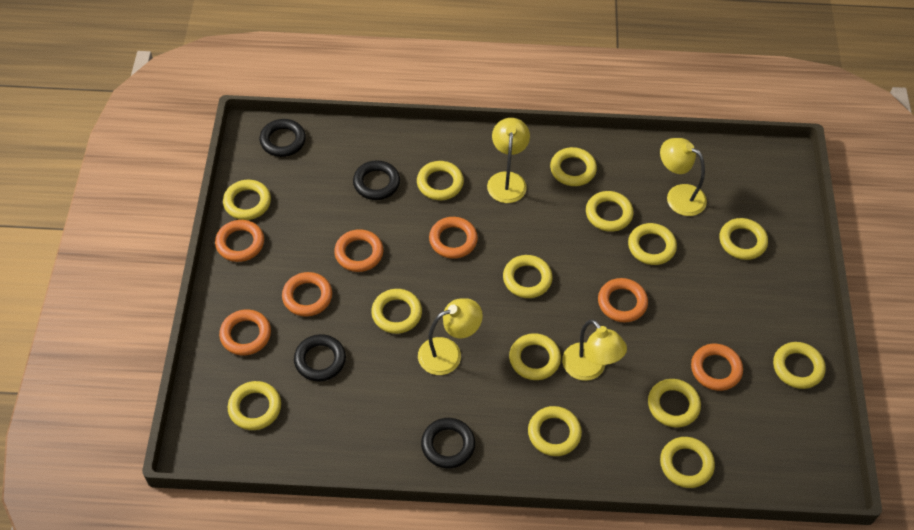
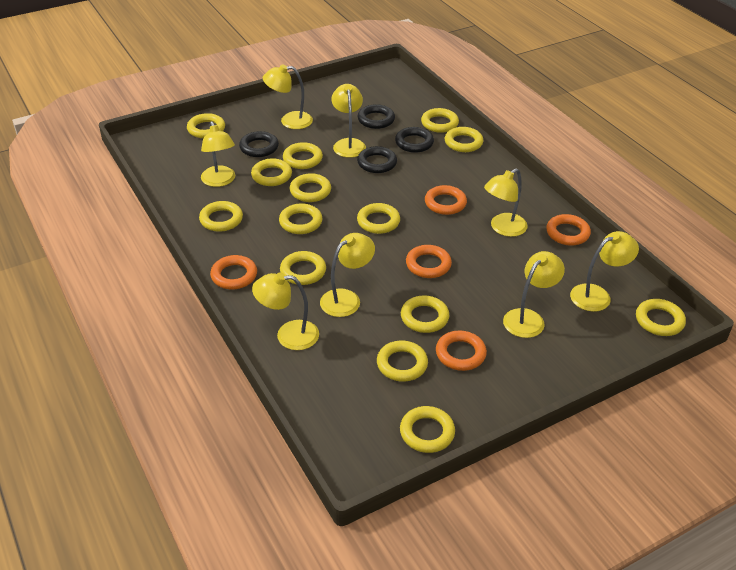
orange ring: [215,220,264,262] [219,309,271,355] [282,272,332,316] [334,229,383,272] [429,217,478,259] [598,278,648,322] [691,344,743,391] = 7 -> [210,255,257,289] [406,245,452,278] [425,185,467,215] [436,331,487,371] [546,214,591,246] = 5
yellow lamp: [418,298,483,375] [487,118,530,203] [562,319,627,381] [660,138,707,216] = 4 -> [201,121,235,187] [252,272,319,350] [263,64,313,129] [320,233,375,317] [332,84,366,158] [484,168,528,237] [503,251,565,338] [570,231,639,312] = 8

